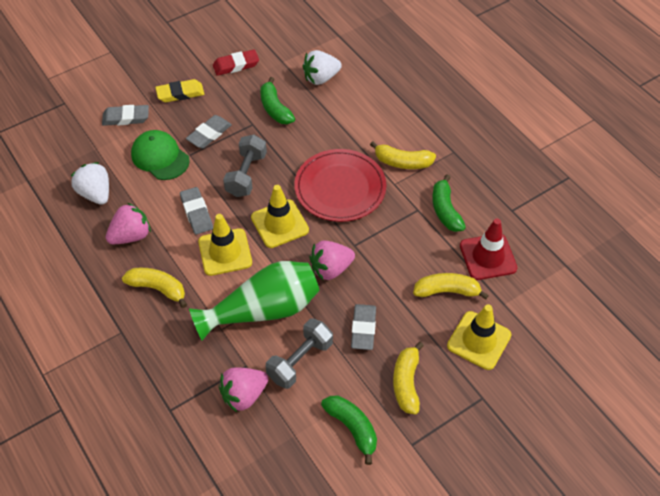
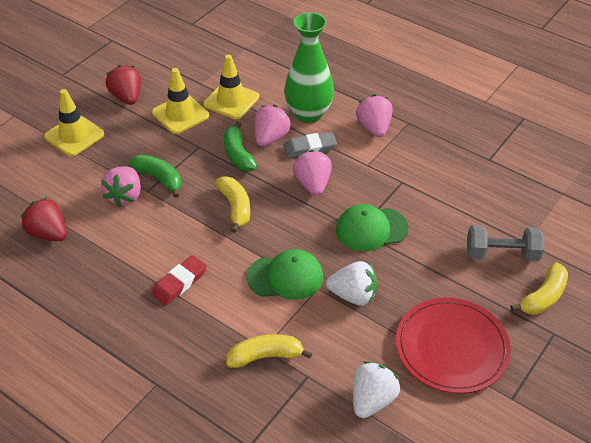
green banana: [260,77,295,124] [321,396,377,465] [432,174,466,232] = 3 -> [128,154,181,198] [224,121,257,172] = 2
green cap: [131,130,190,180] = 1 -> [247,249,323,300] [336,204,409,251] = 2
grey dumbbell: [223,134,267,197] [265,318,333,389] = 2 -> [467,225,544,261] = 1
grey eraser: [102,105,149,126] [180,187,213,235] [186,115,232,148] [351,304,376,350] = 4 -> [284,132,337,158] = 1
pink strawberry: [106,203,151,244] [219,367,268,412] [309,240,355,281] = 3 -> [101,166,141,207] [255,105,291,146] [293,150,332,196] [356,94,392,137] = 4
red strawberry: none = 0 -> [21,197,67,241] [106,65,141,105] = 2
red traffic cone: [460,219,517,280] = 1 -> none = 0
yellow banana: [122,268,187,308] [370,141,436,169] [393,342,424,414] [413,273,489,300] = 4 -> [216,176,250,233] [226,334,313,368] [511,262,568,315] = 3
yellow eraser: [155,79,204,102] = 1 -> none = 0

